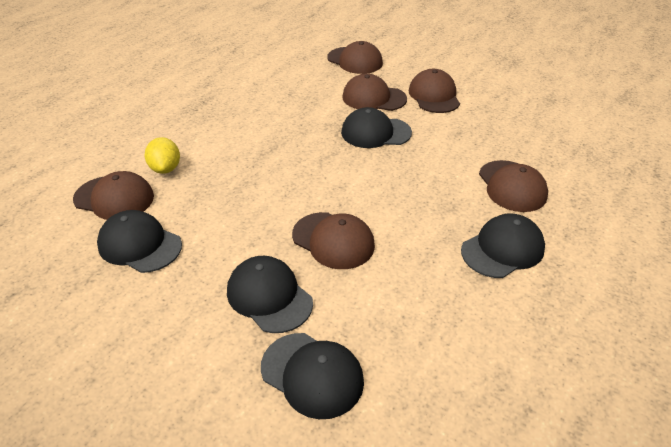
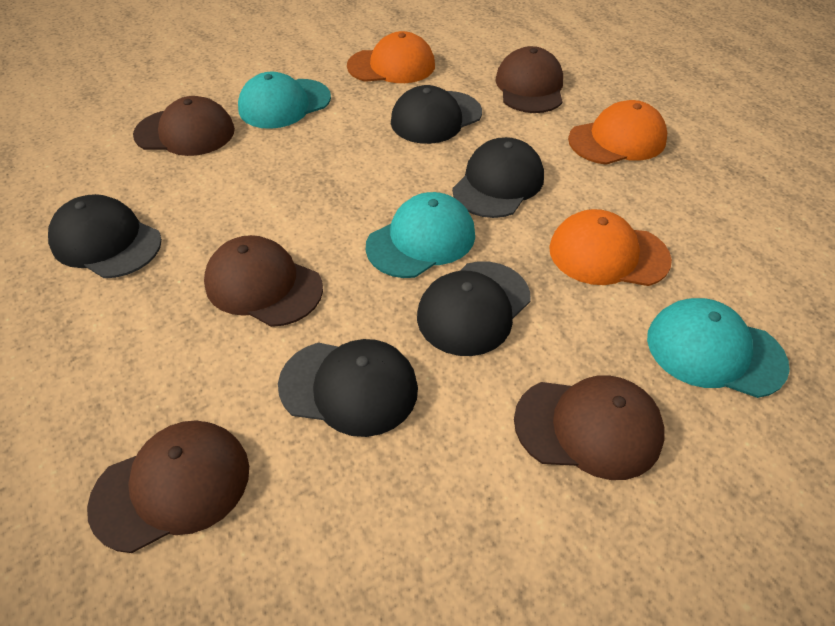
brown cap: [73,171,154,220] [292,212,375,269] [327,41,383,74] [342,73,407,111] [408,69,460,113] [479,160,548,212] = 6 -> [87,420,249,553] [133,96,235,156] [204,235,323,327] [495,46,563,113] [514,375,665,480] = 5
orange cap: none = 0 -> [347,31,435,83] [549,209,672,286] [568,100,667,165] = 3
turquoise cap: none = 0 -> [238,72,331,129] [366,192,475,278] [647,298,790,398] = 3
yellow lemon: [144,137,180,174] = 1 -> none = 0

